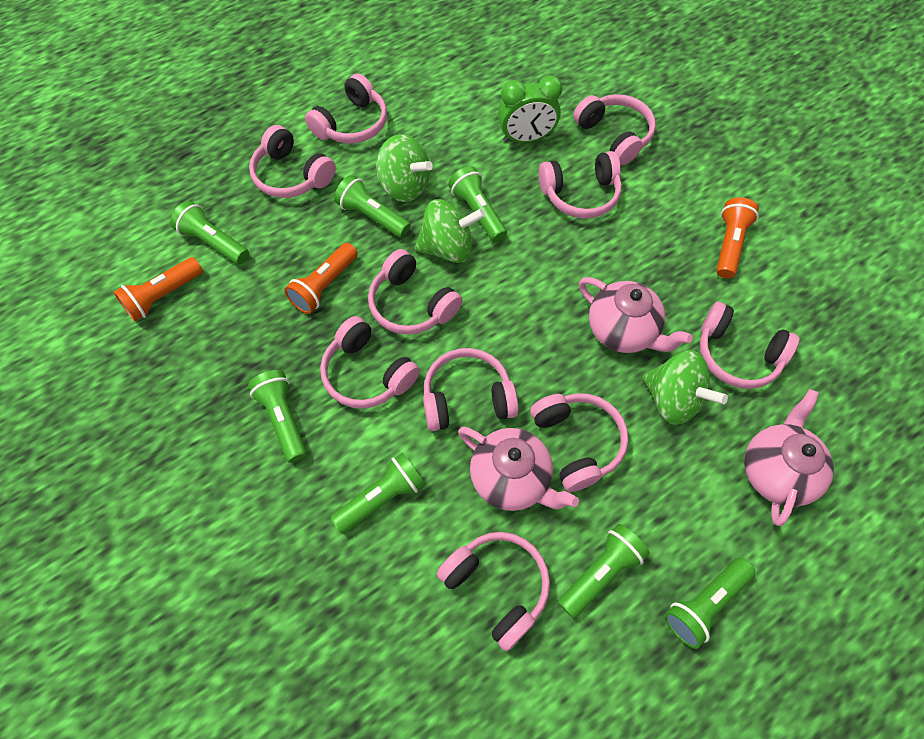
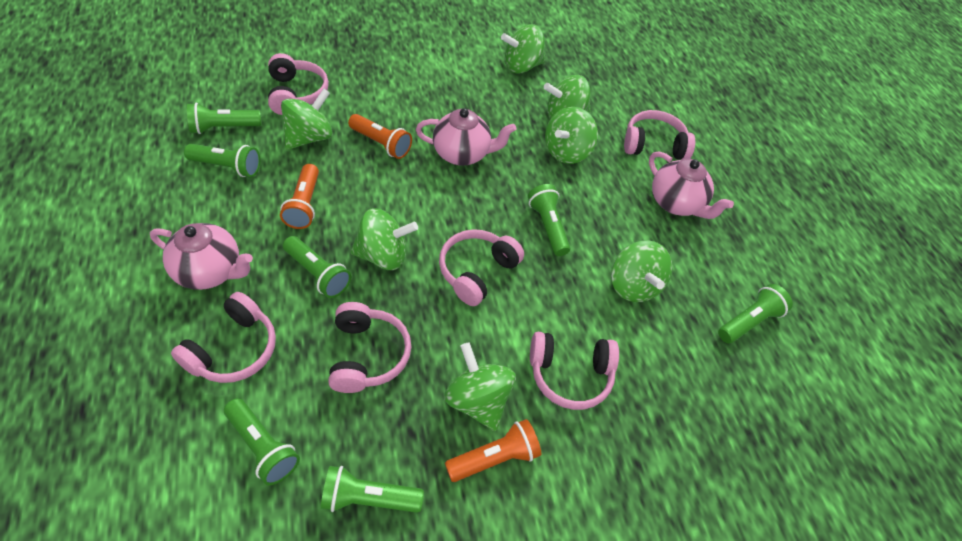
green clock: [498,75,562,143] = 1 -> none = 0
green spinning top: [376,134,433,202] [414,199,485,263] [642,350,728,425] = 3 -> [281,89,333,150] [350,208,418,270] [444,342,516,431] [501,24,546,74] [544,75,591,119] [545,107,598,164] [611,241,672,302] = 7
pink headphones: [249,125,336,198] [305,73,387,144] [320,316,420,409] [368,249,462,335] [423,348,519,431] [437,532,550,651] [530,393,629,492] [539,151,622,219] [573,94,656,166] [700,302,799,389] = 10 -> [171,292,276,383] [268,53,329,115] [328,302,411,393] [439,229,524,306] [530,332,619,410] [624,110,695,160] = 6

